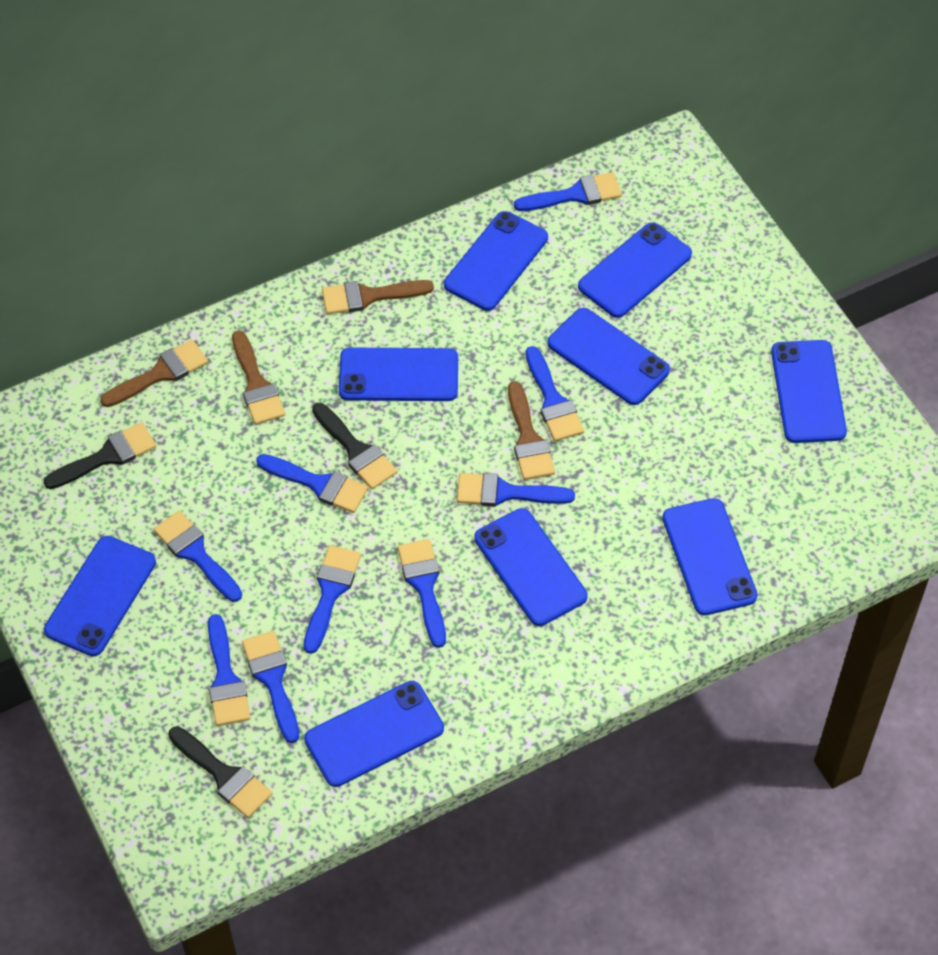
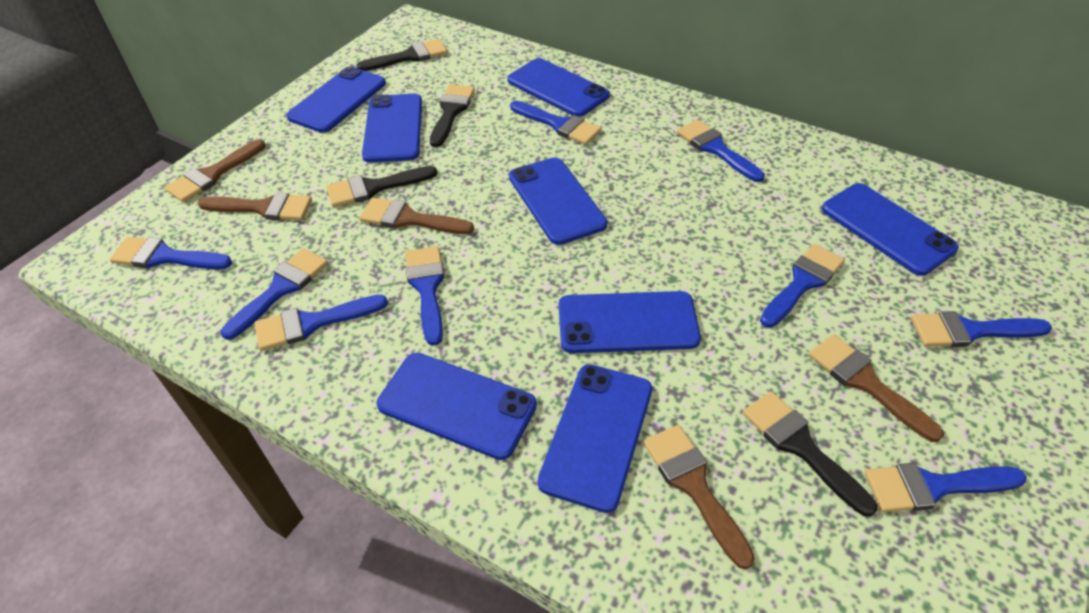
black brush: [43,422,157,489] [168,726,272,818] [312,403,397,489] = 3 -> [326,166,438,207] [356,39,448,71] [430,84,475,147] [743,391,877,517] = 4
blue phone: [44,536,156,656] [304,681,444,787] [339,348,458,401] [444,211,548,311] [474,508,588,626] [548,308,670,405] [578,222,692,318] [662,498,758,615] [771,340,847,443] = 9 -> [286,66,386,133] [362,94,422,163] [377,353,537,460] [507,58,610,117] [509,157,608,245] [538,364,652,513] [559,291,701,353] [822,183,959,276] = 8
brown brush: [100,340,208,407] [232,330,285,424] [322,280,434,314] [508,381,555,480] = 4 -> [165,139,266,202] [198,192,312,220] [359,198,474,234] [643,425,755,569] [809,334,944,442] = 5

